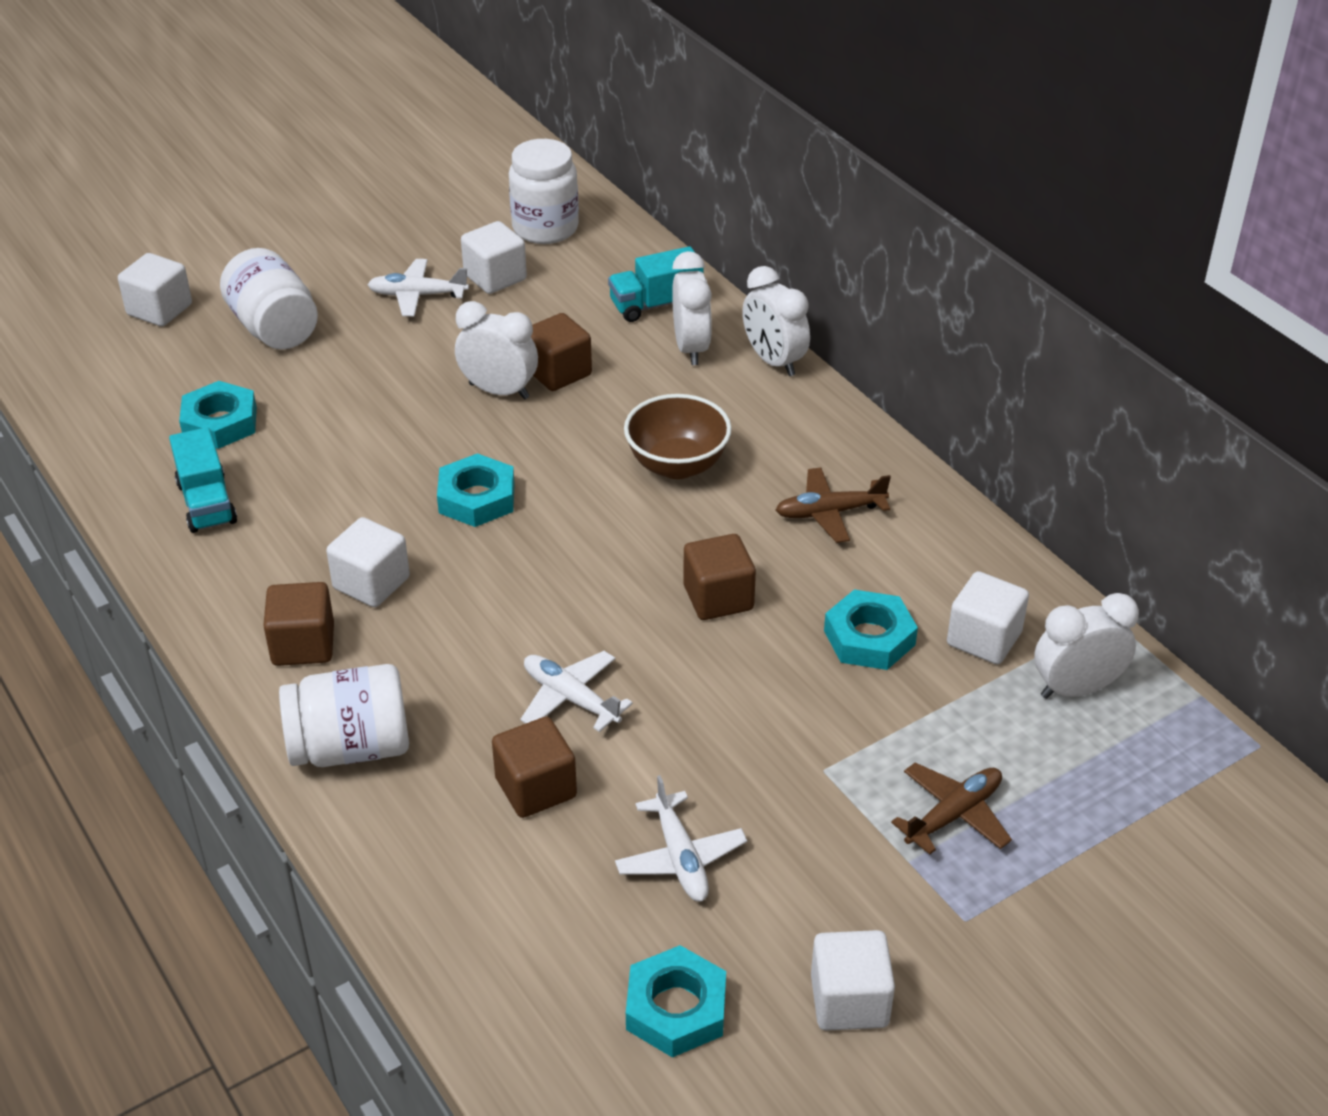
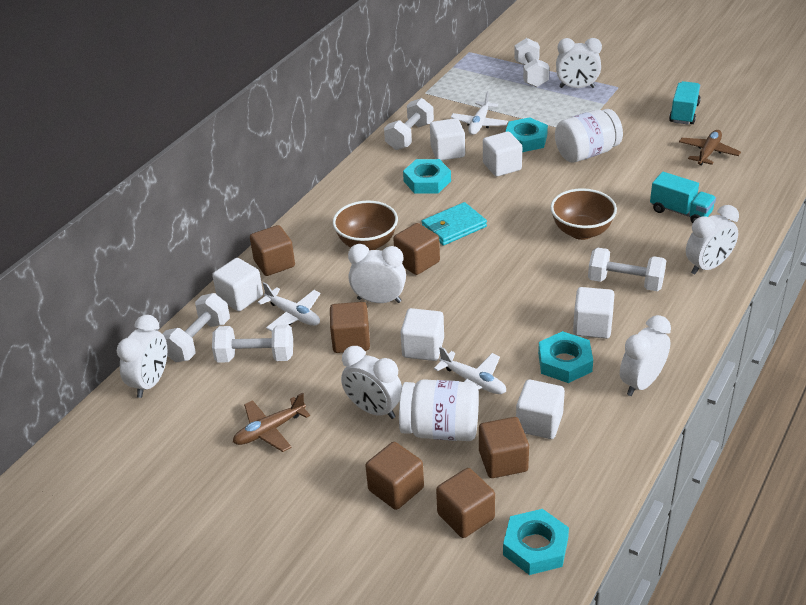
brown bowl: [624,394,732,479] = 1 -> [333,200,398,250] [550,188,617,240] = 2
brown cube: [263,582,334,666] [492,717,577,818] [531,313,592,391] [683,534,756,620] = 4 -> [250,225,295,276] [330,302,370,353] [366,442,424,510] [393,223,440,275] [436,468,495,538] [479,417,529,478] = 6
turquoise wallet: none = 0 -> [421,202,487,246] = 1
white clock: [455,301,538,399] [672,251,712,365] [742,266,810,376] [1034,593,1139,699] = 4 -> [117,315,167,398] [341,346,402,419] [348,244,406,303] [556,38,602,88] [620,315,671,396] [686,205,739,275] = 6
white cube: [118,253,192,326] [326,517,410,607] [461,221,527,294] [811,930,895,1031] [947,571,1029,664] = 5 -> [212,258,263,311] [400,308,444,361] [430,118,465,161] [483,131,522,177] [516,379,565,439] [573,287,614,339] = 6
white dumbbell: none = 0 -> [163,293,230,362] [212,325,293,363] [384,98,434,150] [514,38,549,87] [588,247,666,291] = 5
white jar: [220,248,318,350] [279,664,409,767] [509,139,579,244] = 3 -> [399,379,479,441] [555,109,623,163] = 2

